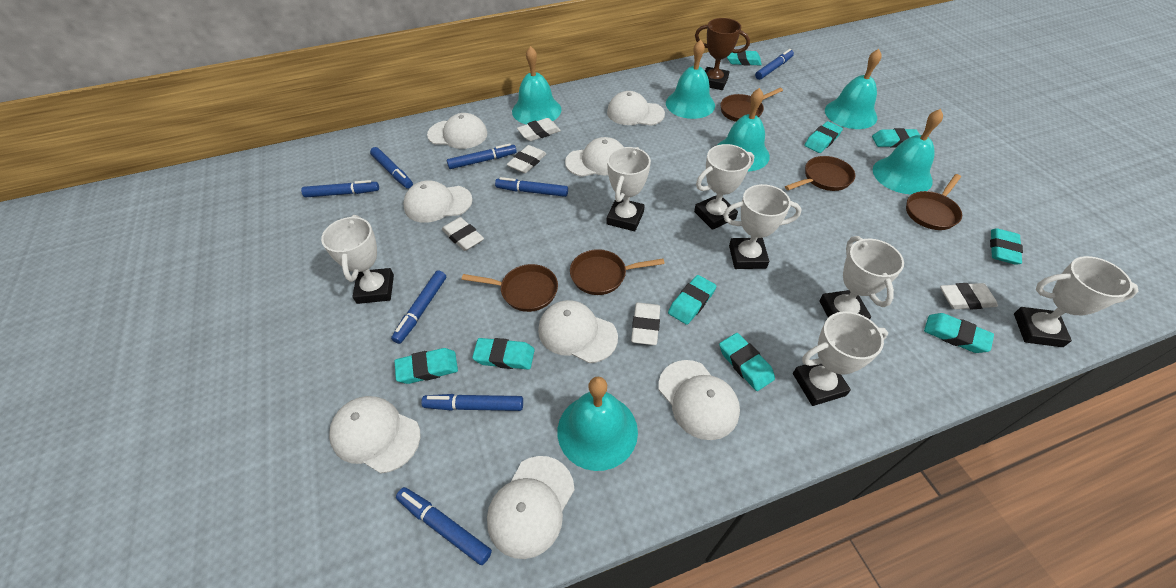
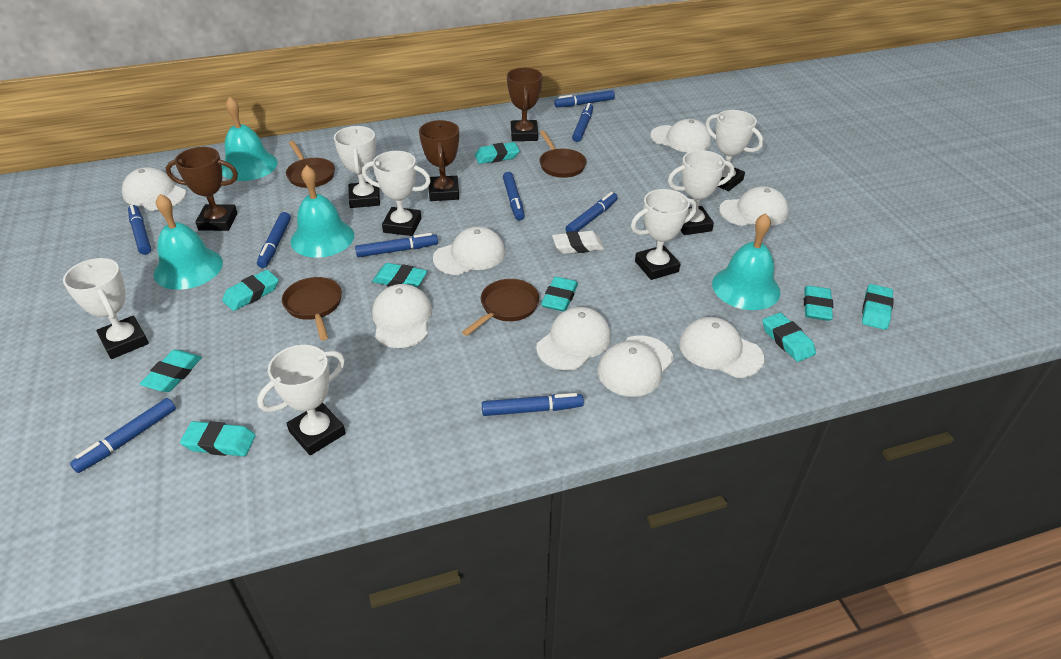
blue marker: [301,180,379,198] [370,147,413,189] [391,270,446,344] [396,487,492,565] [421,394,523,411] [447,143,517,169] [495,177,568,197] [755,49,794,80] = 8 -> [70,398,176,473] [128,204,151,255] [257,212,291,268] [355,233,438,257] [482,393,584,416] [503,172,524,220] [554,90,615,107] [565,192,618,232] [572,103,593,142] = 9
brown pan: [462,264,558,312] [570,249,665,295] [720,88,783,122] [785,156,855,191] [906,174,962,230] = 5 -> [282,277,342,341] [286,141,335,188] [462,279,539,336] [540,131,587,178] = 4
brown trophy: [695,18,750,90] = 1 -> [166,147,238,231] [419,120,459,201] [507,68,542,141] = 3
turquoise bell: [512,46,562,124] [557,376,638,471] [666,40,715,119] [718,88,770,171] [825,49,882,129] [873,109,943,194] = 6 -> [154,194,223,290] [222,96,278,181] [290,165,354,258] [712,213,780,310] = 4
white eraser: [442,217,484,251] [507,145,547,173] [517,118,561,141] [631,302,660,345] [940,283,998,309] = 5 -> [552,231,604,254] = 1

